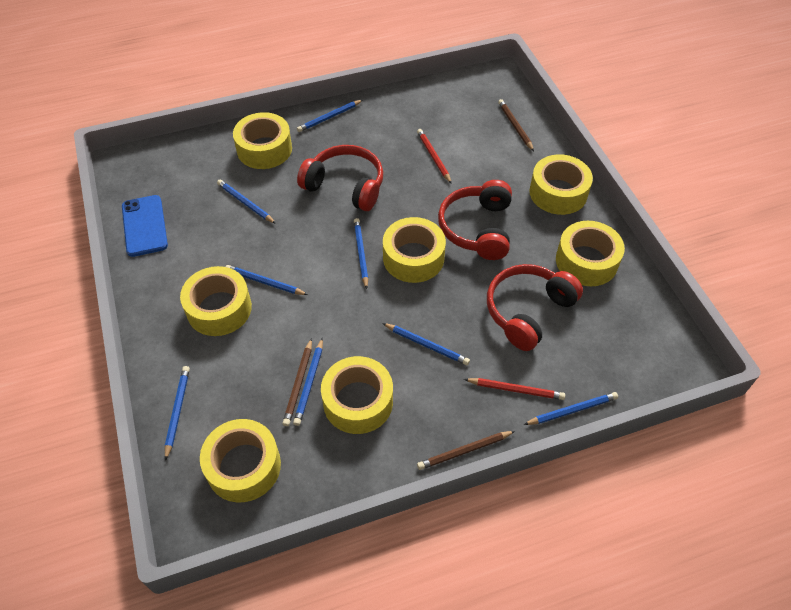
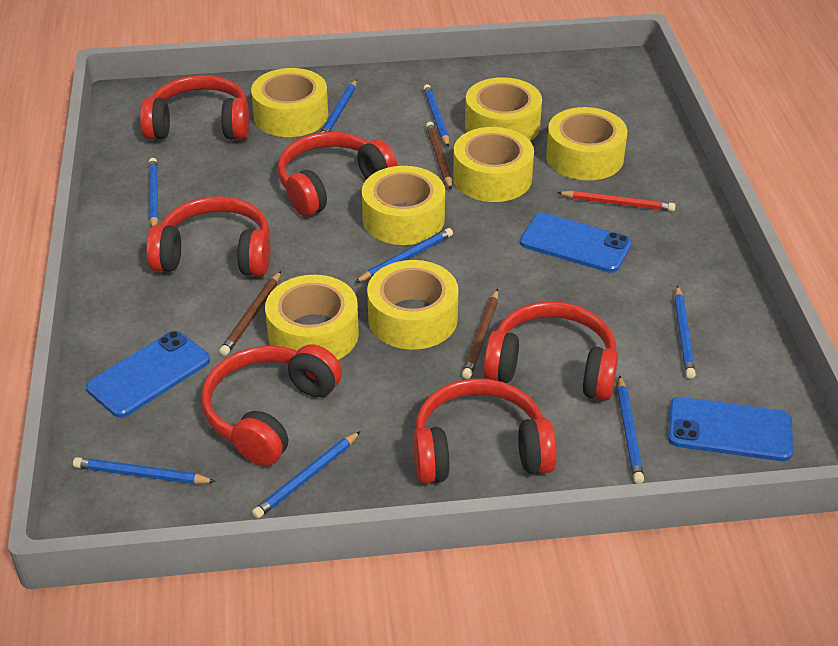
blue phone: [122,195,168,257] = 1 -> [86,331,210,418] [520,213,632,273] [668,397,793,461] = 3
red headphones: [297,145,383,211] [438,180,512,260] [487,264,583,351] = 3 -> [140,75,249,140] [146,196,270,277] [201,344,342,466] [277,132,397,217] [413,379,557,484] [483,301,618,401] = 6
red pencil: [417,129,452,184] [464,378,565,400] = 2 -> [557,191,676,211] = 1

